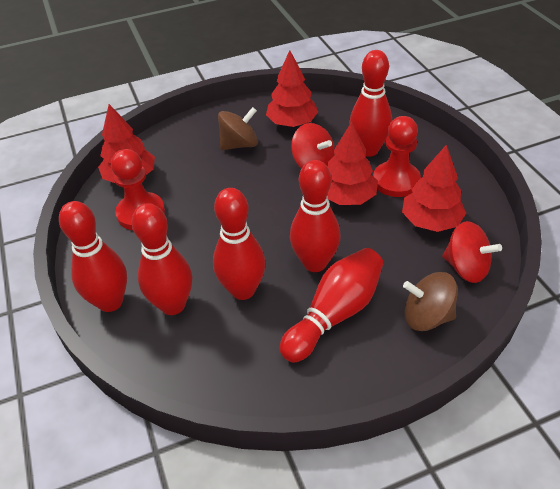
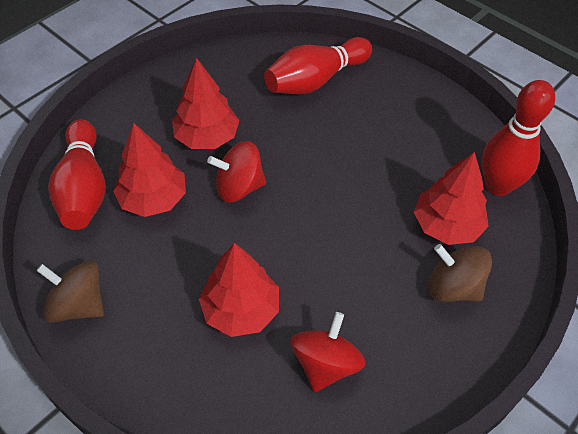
red bowling pin: [59,201,127,312] [132,203,192,315] [213,188,266,300] [280,248,383,362] [290,160,341,272] [350,50,392,157] = 6 -> [48,119,106,230] [264,37,372,94] [482,80,555,196] = 3
red pawn: [111,149,165,230] [373,116,421,197] = 2 -> none = 0

